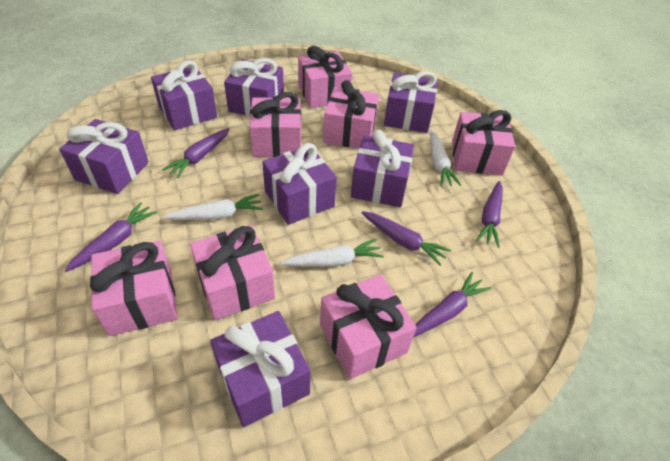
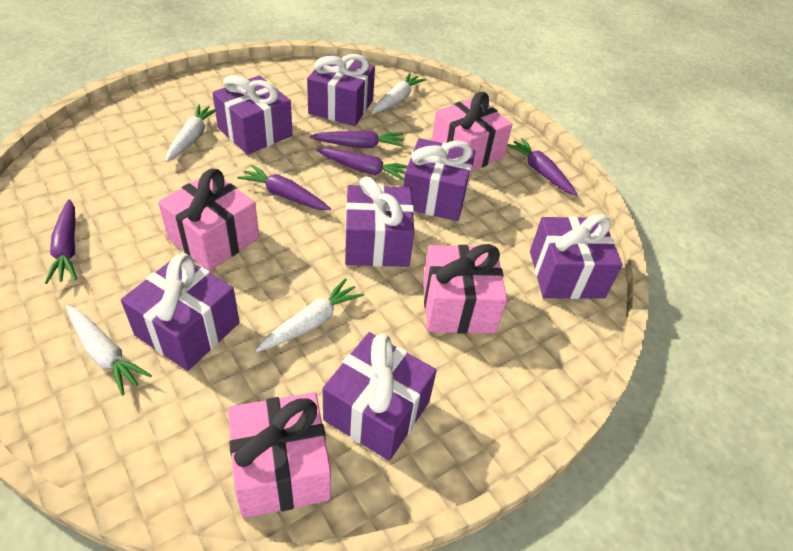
pink gift: [90,240,178,336] [190,225,275,320] [249,92,301,157] [298,46,352,108] [320,274,417,379] [323,80,379,149] [452,110,515,175] = 7 -> [158,169,259,271] [228,392,331,518] [423,244,507,334] [432,92,513,172] = 4
white carrot: [164,194,263,220] [280,239,384,267] [430,130,461,187] = 3 -> [66,305,152,396] [166,104,215,162] [256,279,364,352] [372,73,426,114] = 4

